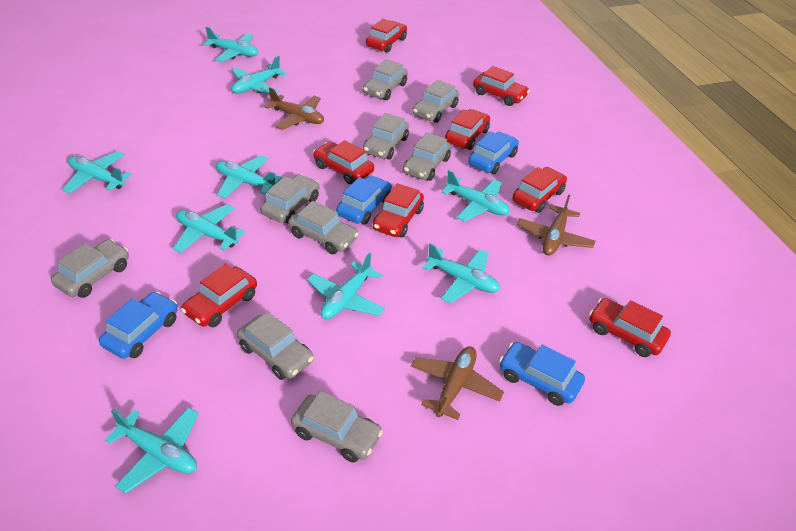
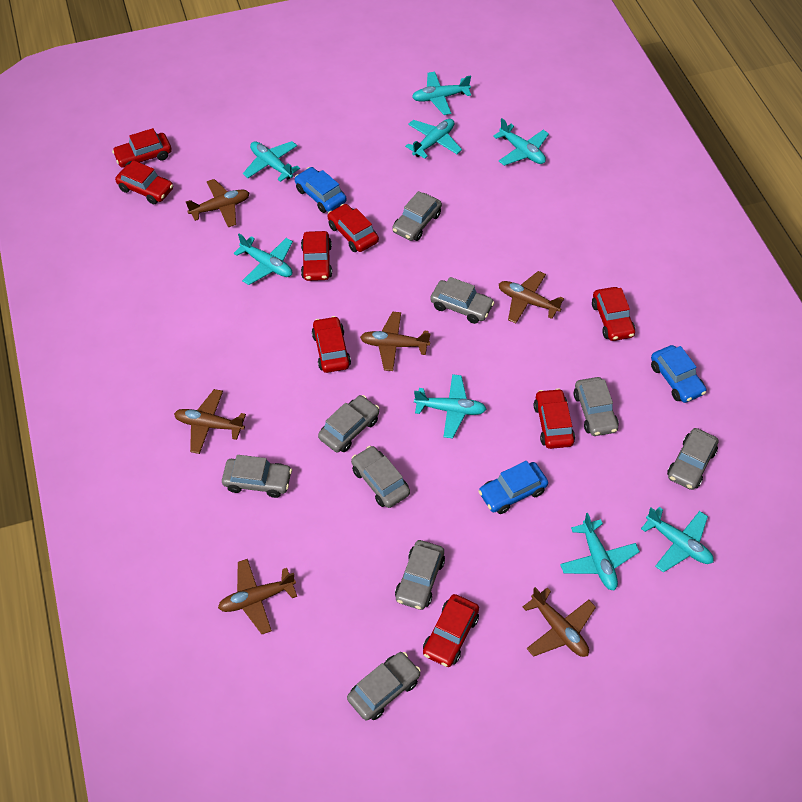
blue car: [99,292,178,359] [336,175,392,224] [468,132,519,174] [499,342,585,406] = 4 -> [295,167,346,213] [478,461,548,514] [651,345,706,403] = 3
brown plane: [265,88,324,130] [411,346,504,420] [517,195,595,256] = 3 -> [174,389,246,454] [186,179,250,227] [218,559,297,634] [360,312,431,371] [499,271,564,323] [523,587,596,657] = 6
turquoise plane: [62,151,132,194] [105,407,199,494] [173,204,245,253] [203,27,258,62] [216,155,282,198] [232,56,286,94] [307,253,385,319] [423,243,500,303] [441,170,510,222] = 9 -> [234,234,293,285] [243,141,300,182] [405,119,462,159] [412,72,471,115] [414,374,486,438] [493,118,549,166] [560,513,640,590] [641,507,714,573] = 8

